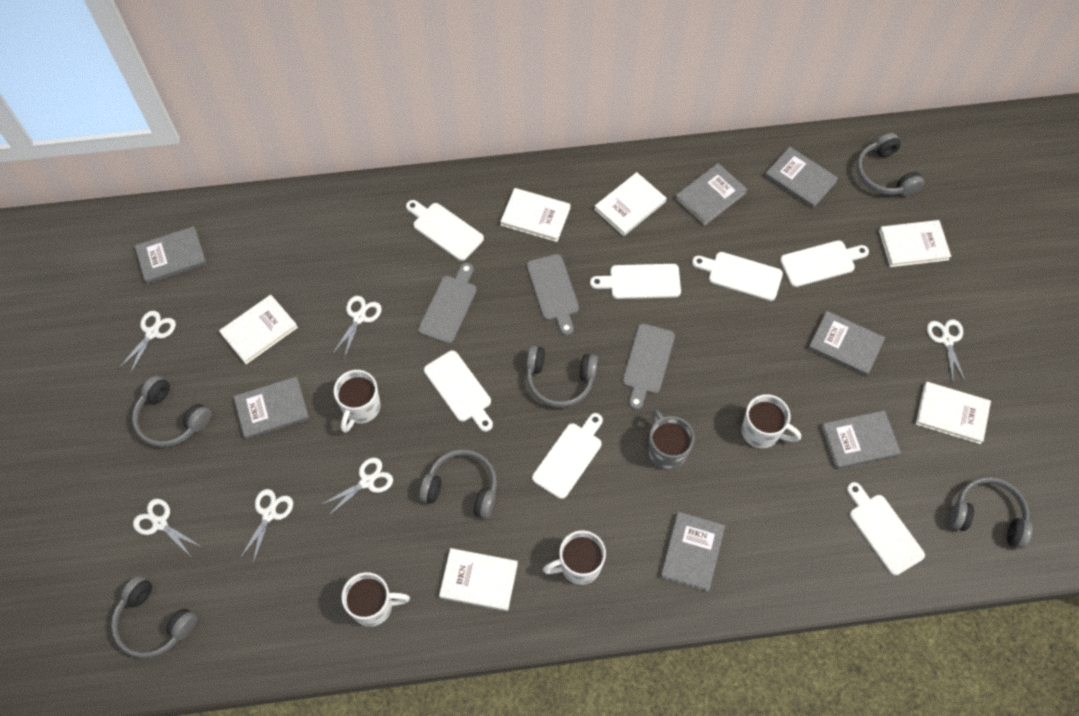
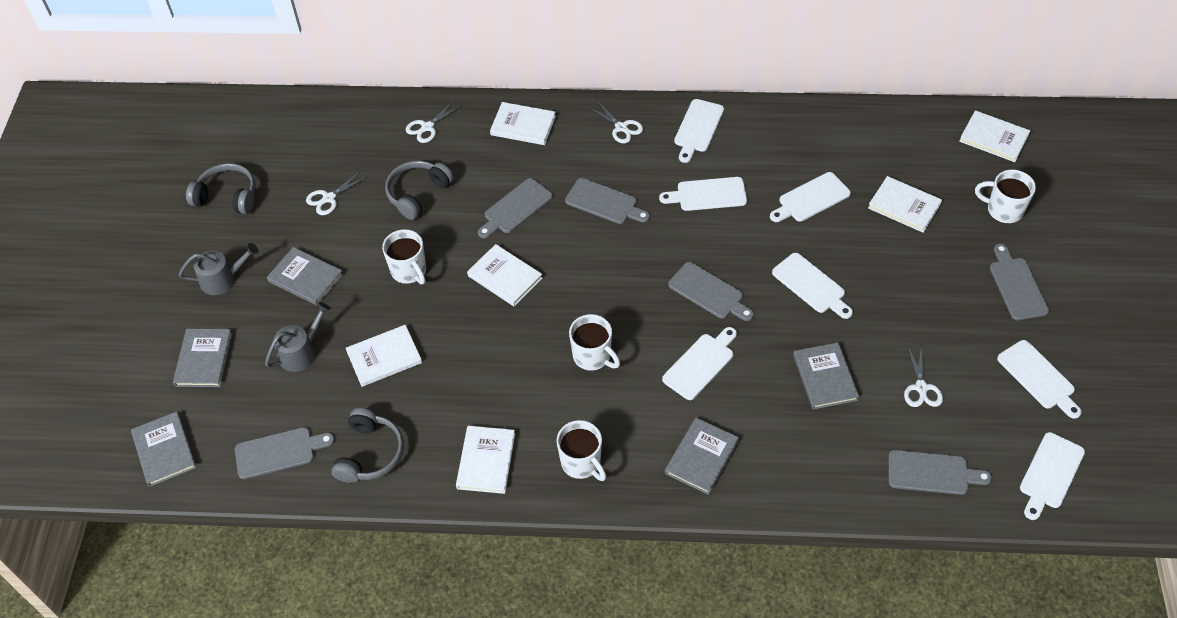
grey book: [135,226,207,284] [234,377,309,439] [660,512,725,592] [675,163,748,226] [765,147,838,209] [808,311,885,376] [821,411,901,469] = 7 -> [131,411,196,487] [173,329,233,387] [267,247,343,306] [665,418,739,495] [793,342,859,410] = 5
grey cutting board: [418,263,477,344] [527,254,579,336] [622,324,675,410] = 3 -> [235,427,335,479] [478,178,553,239] [565,178,650,224] [668,262,754,321] [888,450,992,495] [990,244,1049,320] = 6
grey headphones: [111,576,197,658] [132,376,211,447] [419,449,497,519] [526,346,598,408] [856,133,924,196] [950,477,1032,549] = 6 -> [186,163,256,214] [331,408,404,483] [385,161,454,220] = 3
grey mug: [648,410,694,470] = 1 -> none = 0
grey watering can: none = 0 -> [179,243,259,295] [265,302,331,372] = 2
white scissors: [118,311,176,374] [133,499,202,557] [240,489,293,563] [321,458,393,517] [332,296,382,359] [927,319,966,383] = 6 -> [306,171,367,215] [406,101,462,143] [588,101,643,144] [904,345,943,407] = 4

